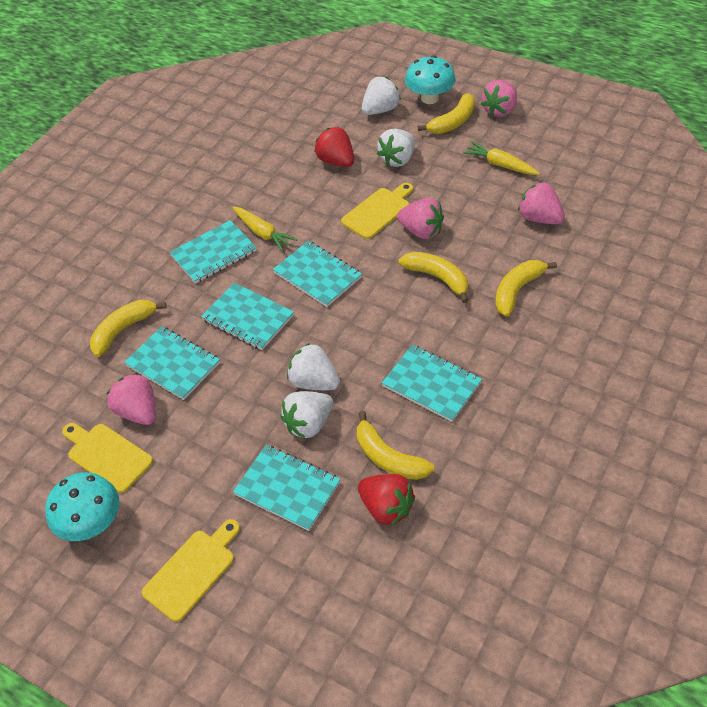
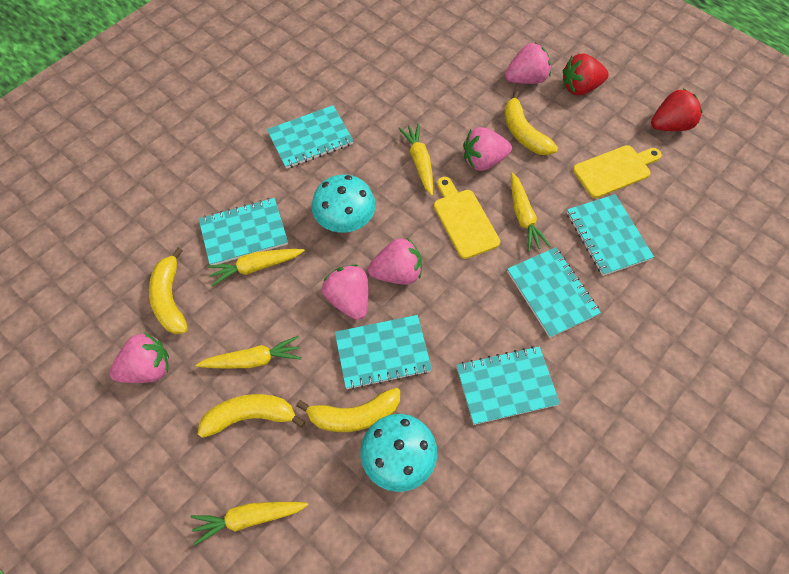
pink strawberry: [107,373,156,425] [397,198,444,239] [481,80,517,117] [518,182,565,224] = 4 -> [109,333,169,383] [322,264,369,320] [368,238,422,284] [463,127,512,171] [505,43,551,84] = 5
white strawberry: [281,391,333,439] [287,343,340,390] [362,77,401,115] [377,129,415,167] = 4 -> none = 0
yellow banana: [90,300,167,357] [357,411,434,480] [398,252,468,303] [418,93,475,134] [495,260,557,317] = 5 -> [149,247,188,334] [198,394,305,438] [296,388,400,432] [504,91,558,155] = 4
yellow carrot: [232,207,297,252] [463,142,540,175] = 2 -> [191,502,308,546] [196,336,302,369] [207,249,305,286] [398,123,433,196] [511,172,551,251] = 5
yellow cutting board: [62,423,153,493] [142,519,240,622] [341,183,413,239] = 3 -> [434,177,500,259] [573,145,662,198] = 2

